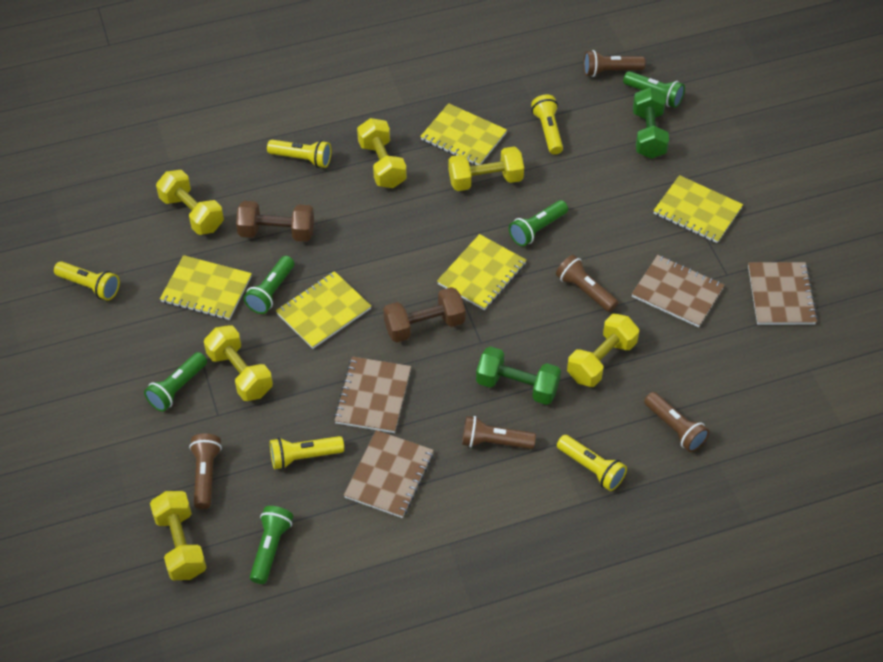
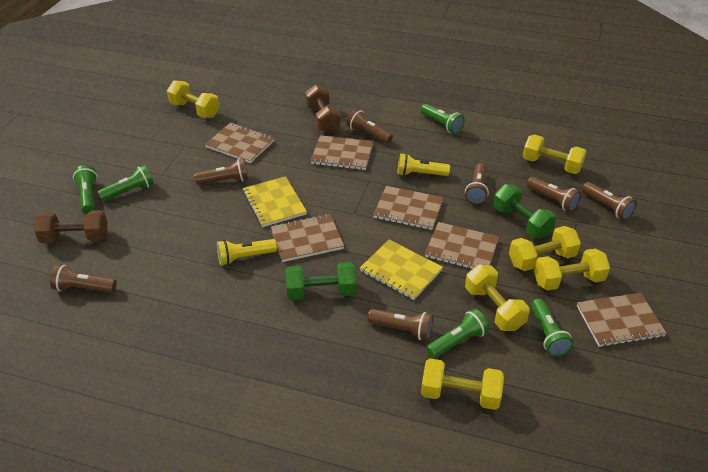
brown flashlight: [189,433,222,509] [462,416,536,449] [556,255,618,312] [583,50,645,77] [644,392,709,452] = 5 -> [50,265,117,293] [194,159,249,185] [347,109,393,144] [368,309,433,341] [465,163,489,205] [527,177,581,212] [582,182,637,220] = 7
brown notebook: [334,357,411,433] [344,430,434,518] [632,255,724,327] [748,262,818,325] = 4 -> [205,123,274,163] [271,214,344,262] [311,135,373,170] [373,186,443,230] [425,222,499,269] [577,293,667,347] = 6
yellow flashlight: [54,261,120,301] [267,140,331,168] [270,436,344,469] [531,94,563,155] [557,435,627,491] = 5 -> [217,239,277,265] [397,153,450,176] = 2
yellow notebook: [160,255,252,320] [276,271,371,349] [420,103,507,165] [437,234,526,310] [653,175,743,243] = 5 -> [243,176,307,227] [360,240,443,300] = 2

